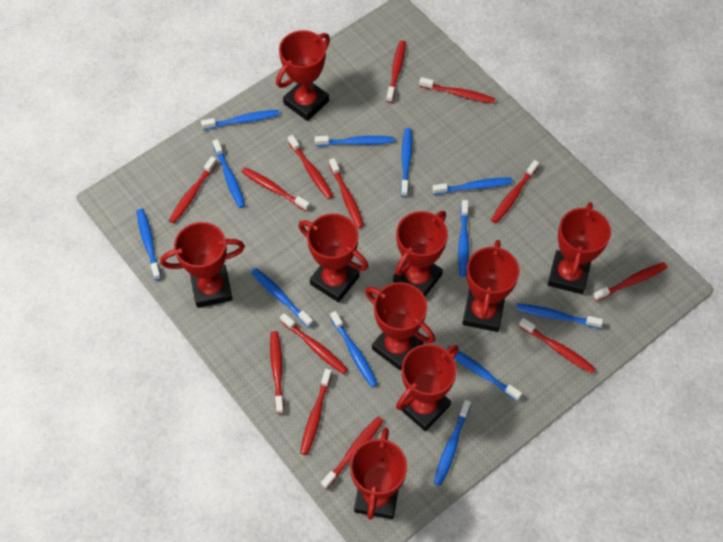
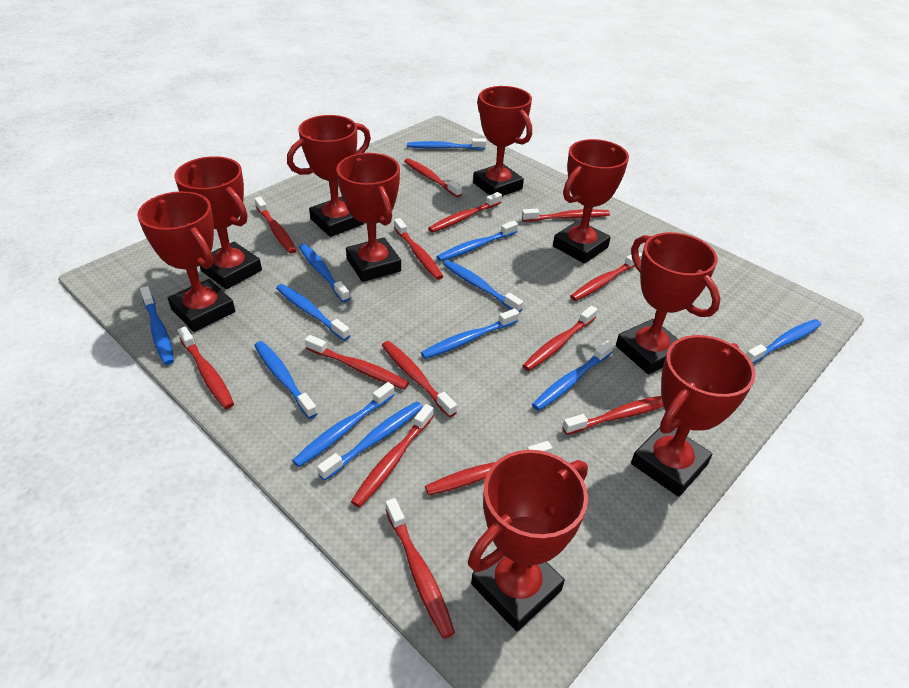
red toothbrush: [169,156,217,223] [242,167,310,211] [270,331,284,414] [280,313,348,374] [288,135,333,199] [300,369,332,455] [321,416,384,490] [329,158,364,228] [386,40,406,103] [419,77,495,104] [491,160,539,223] [519,318,596,374] [593,262,667,302] = 13 -> [178,327,234,409] [254,197,297,254] [305,335,409,390] [351,404,434,508] [382,341,457,417] [386,498,455,639] [394,218,443,280] [404,158,462,197] [425,441,552,496] [428,192,502,233] [522,209,610,222] [522,306,598,371] [562,396,664,435] [570,252,642,301] = 14

